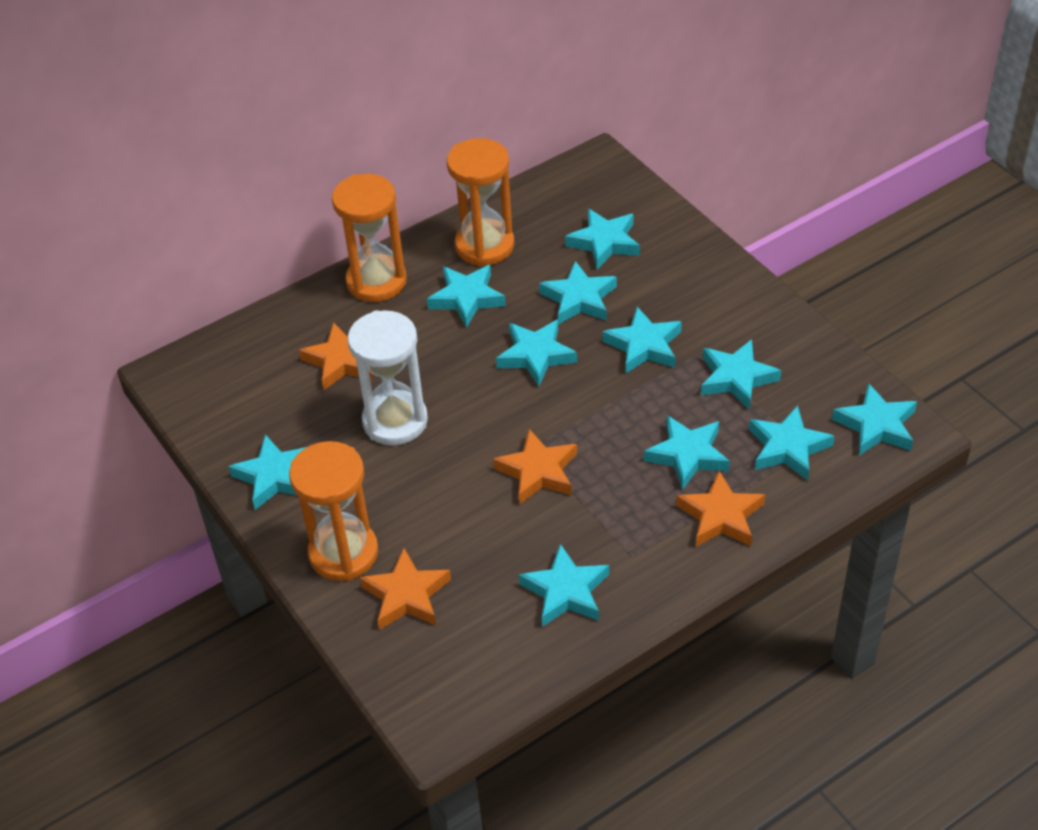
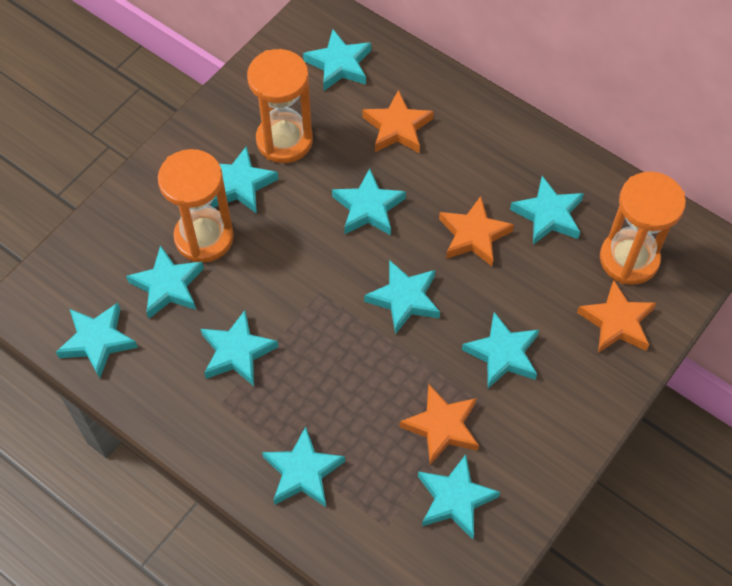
white hourglass: [348,310,428,445] = 1 -> none = 0

